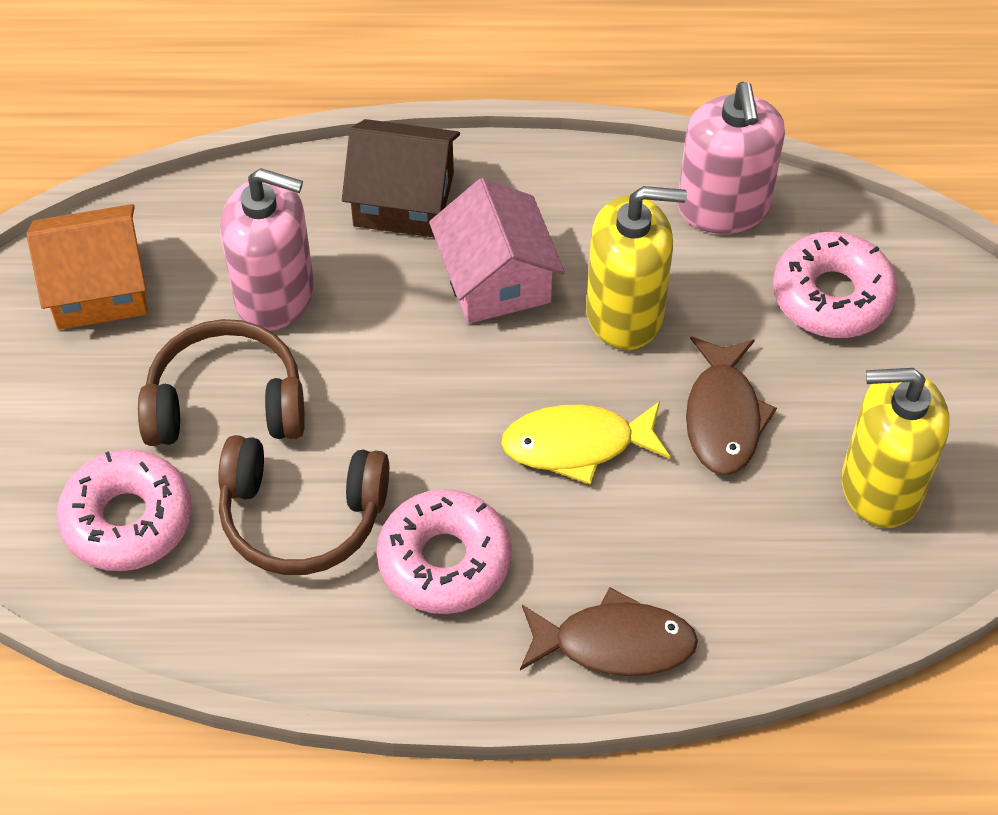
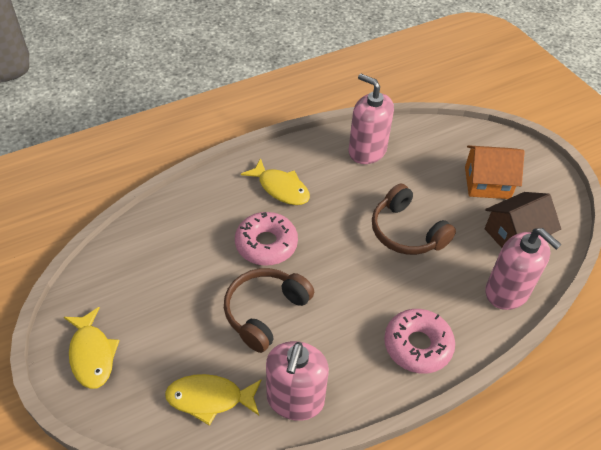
brown fish: [520,587,698,676] [686,336,777,475] = 2 -> none = 0
pink donut: [57,449,192,571] [377,489,512,614] [773,232,898,338] = 3 -> [235,212,298,266] [384,309,455,374] = 2
pink house: [429,178,565,324] = 1 -> none = 0
pink soap dispenser: [220,168,314,331] [678,82,785,234] = 2 -> [266,341,329,421] [349,74,394,164] [485,228,562,310] = 3
yellow fish: [501,401,670,485] = 1 -> [64,307,120,389] [165,374,262,426] [241,158,310,205] = 3
yellow soap dispenser: [586,186,687,350] [842,368,949,528] = 2 -> none = 0

